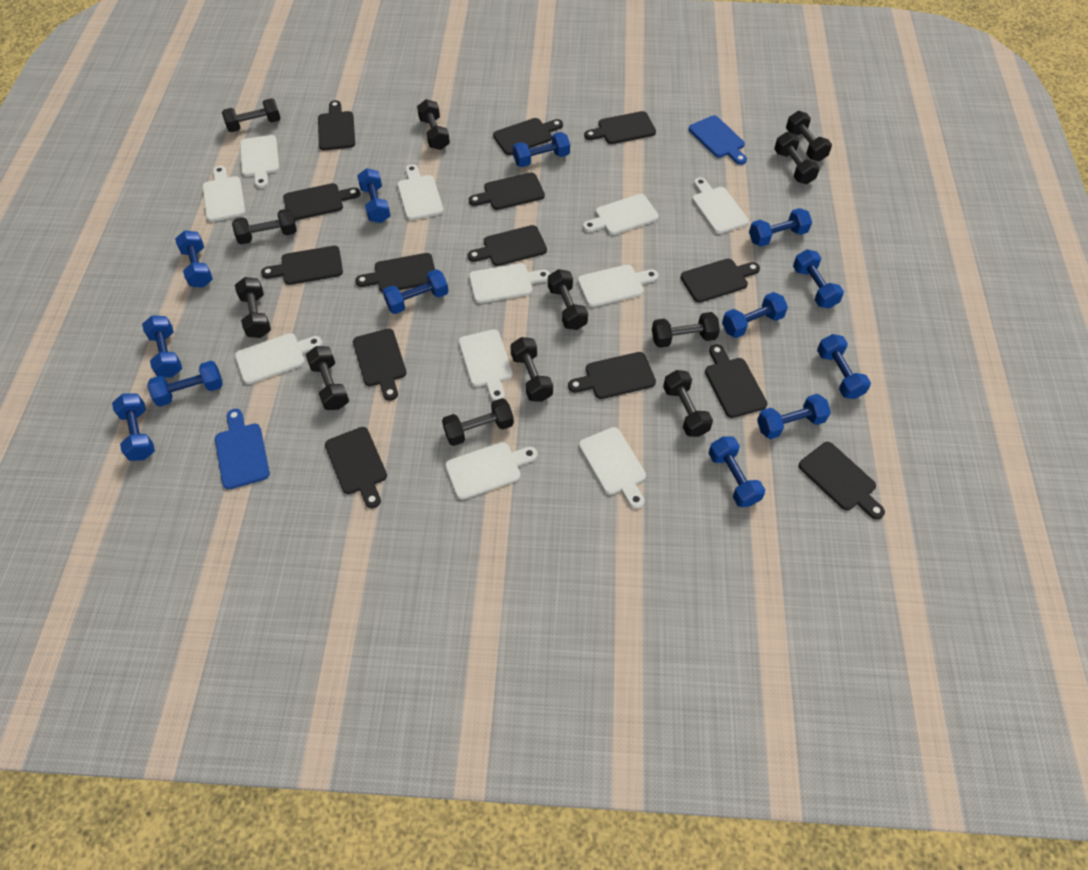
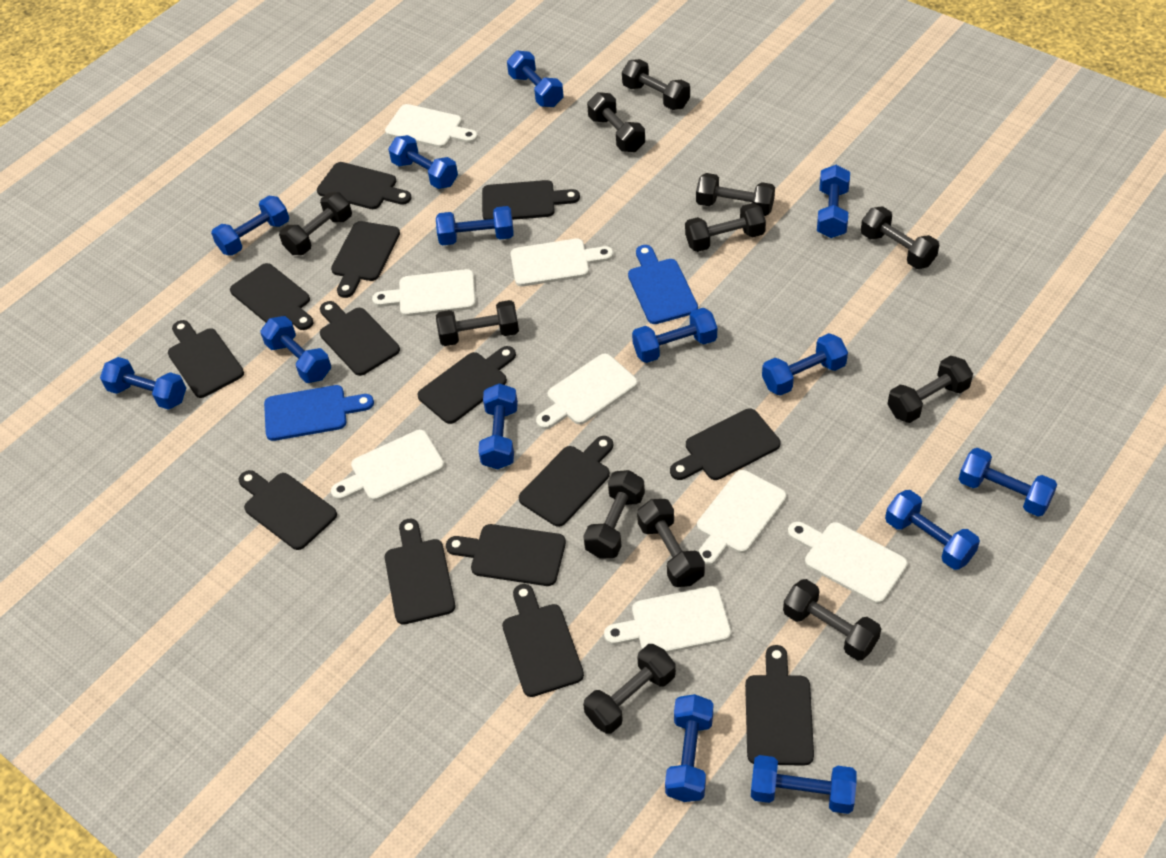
blue dumbbell: [112,394,155,461] [142,315,182,378] [147,361,223,406] [175,230,213,288] [357,168,391,223] [383,269,449,314] [513,132,570,167] [709,436,765,507] [722,292,788,338] [749,208,812,247] [757,394,831,439] [793,249,844,308] [817,334,871,399] = 13 -> [100,357,186,410] [211,196,289,256] [260,316,331,383] [388,135,458,189] [436,206,514,245] [478,383,518,469] [507,51,564,107] [632,308,717,363] [665,694,713,802] [751,755,857,814] [762,333,848,396] [817,165,850,238] [885,490,980,570] [959,448,1057,516] = 14
white cutting board: [202,166,245,222] [235,333,322,384] [240,135,279,188] [397,164,444,220] [445,442,538,500] [459,330,513,401] [469,263,550,303] [578,265,659,307] [579,427,646,509] [583,194,659,235] [692,177,749,234] = 11 -> [331,430,444,501] [372,269,476,316] [385,104,478,148] [511,239,613,286] [536,354,638,429] [604,586,731,653] [697,470,787,566] [788,522,908,604] = 8

